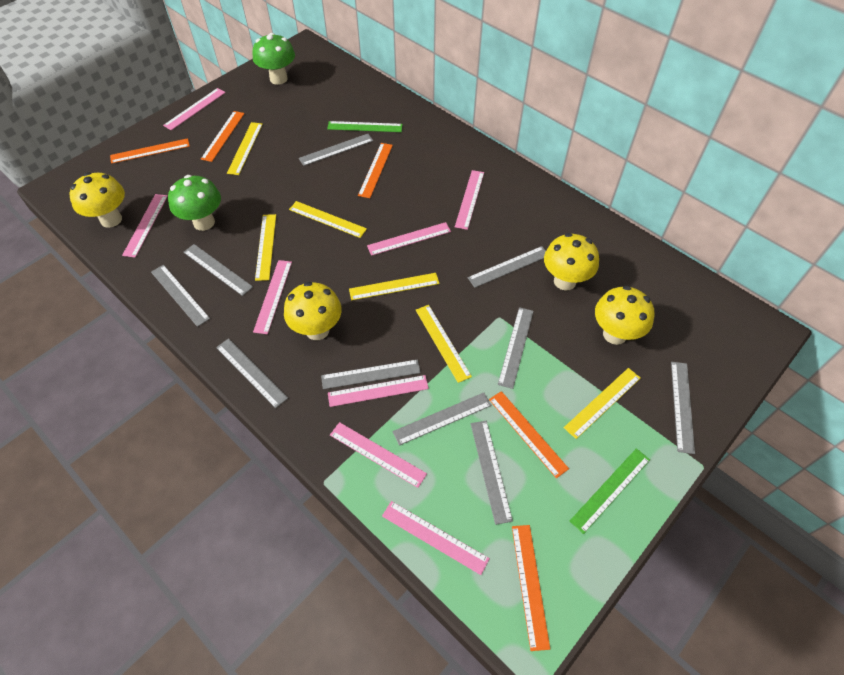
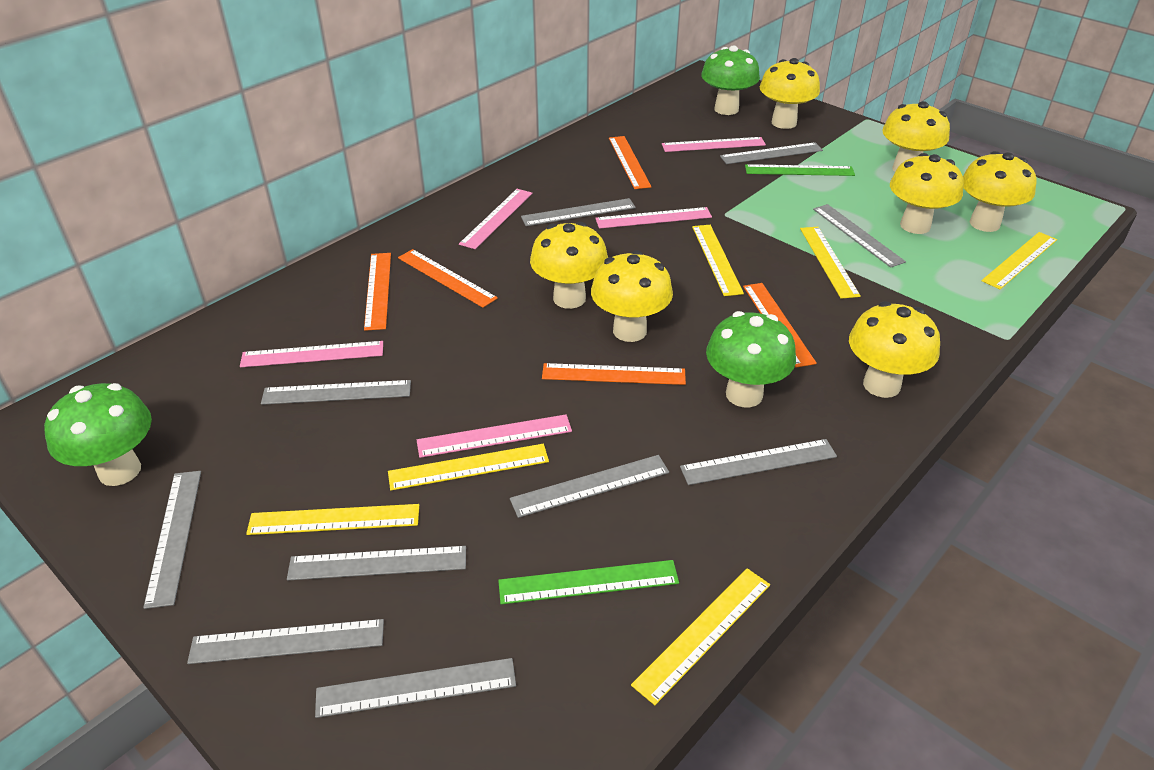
green mushroom: [168,175,221,231] [253,33,295,85] = 2 -> [44,383,152,486] [701,46,760,115] [706,311,796,408] = 3
pink ruler: [122,194,168,258] [163,88,226,130] [253,260,292,334] [328,375,429,407] [330,422,427,488] [367,222,451,256] [382,501,490,575] [455,170,484,230] = 8 -> [240,341,383,367] [417,414,572,458] [459,189,532,249] [595,207,712,229] [662,137,766,152] = 5
yellow mushroom: [69,172,125,228] [284,282,342,340] [544,233,599,290] [595,286,654,345] = 4 -> [530,222,608,309] [591,250,673,342] [760,58,820,129] [849,301,940,398] [882,101,950,172] [890,153,964,234] [963,151,1037,232] = 7

